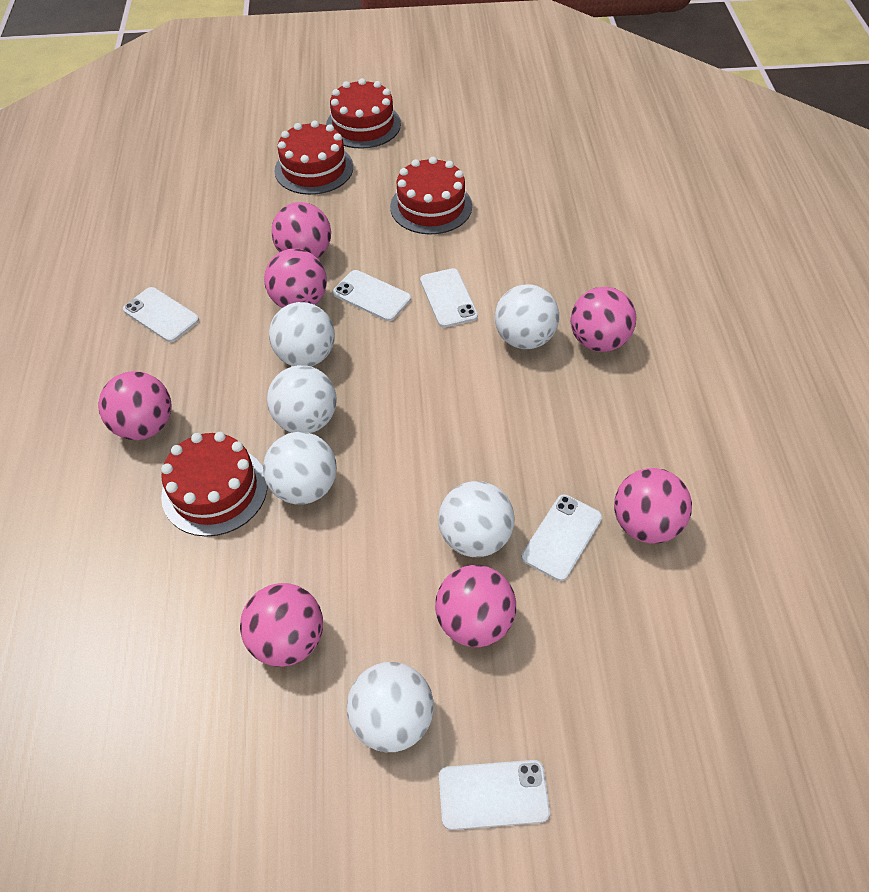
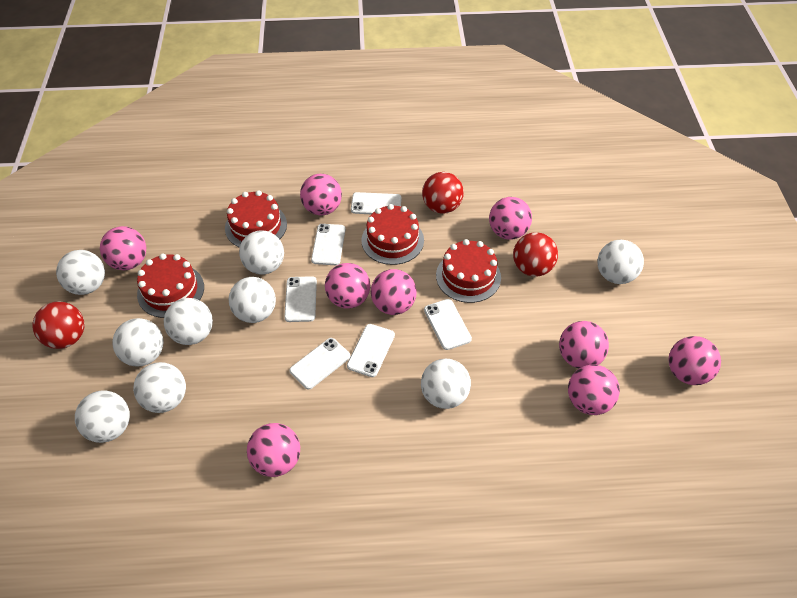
pink ball: [98,371,172,440] [240,583,323,667] [264,249,327,308] [271,202,331,258] [435,565,516,647] [571,287,636,352] [614,468,692,543] = 7 -> [100,226,146,270] [247,423,300,477] [300,174,342,216] [325,263,371,309] [371,269,417,315] [489,197,532,240] [559,321,609,368] [568,364,620,415] [669,336,721,385] = 9
red ball: none = 0 -> [32,301,84,349] [422,172,464,214] [513,232,558,277] = 3
white ball: [263,432,337,504] [267,365,337,433] [269,302,335,366] [347,662,434,752] [438,481,515,557] [495,284,559,349] = 6 -> [56,250,105,295] [75,390,130,443] [112,318,163,366] [133,362,186,413] [164,298,213,345] [229,277,276,323] [239,230,284,275] [421,358,471,409] [597,240,644,284] = 9
white phone: [123,287,199,342] [333,270,411,321] [420,268,478,328] [439,760,550,830] [522,494,602,581] = 5 -> [284,276,317,322] [289,338,350,390] [311,224,346,265] [347,324,395,377] [351,192,402,214] [424,299,472,350] = 6

